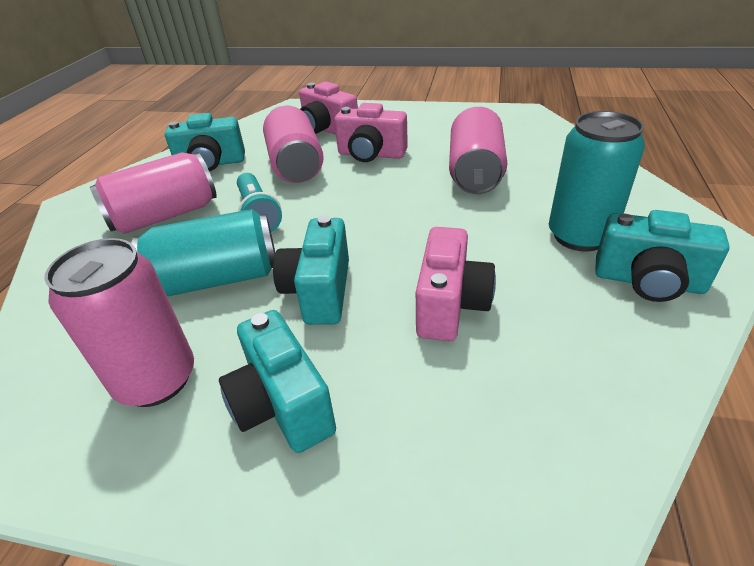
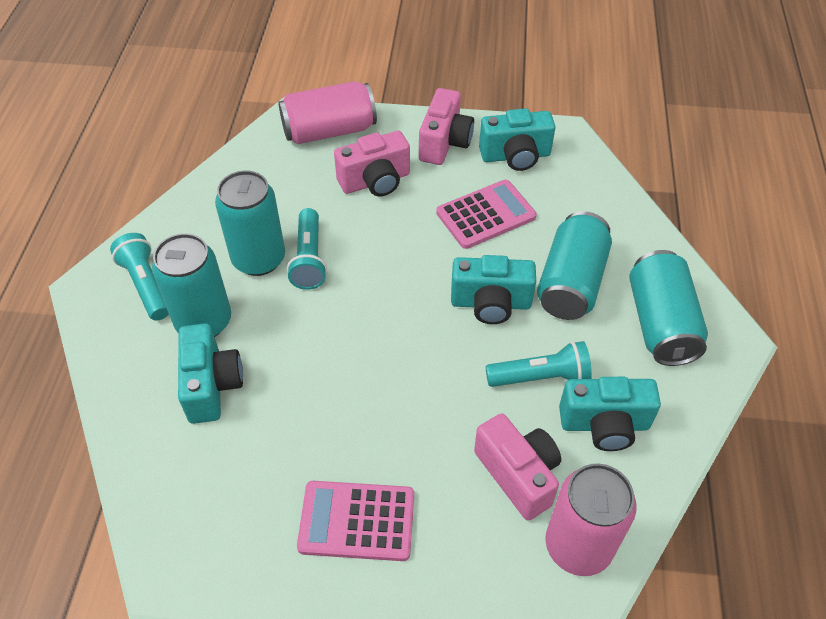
pink calculator: none = 0 -> [297,481,414,561] [436,180,537,249] = 2
pink can: [44,238,194,407] [90,152,217,234] [263,105,324,183] [449,107,507,194] = 4 -> [278,81,377,144] [545,463,636,576] = 2
turquoise can: [131,209,275,296] [549,111,645,252] = 2 -> [152,233,231,337] [215,170,285,276] [537,211,612,320] [629,250,708,366] = 4
turquoise flashlight: [237,173,282,232] = 1 -> [110,233,169,320] [287,208,327,290] [486,341,592,387] = 3

